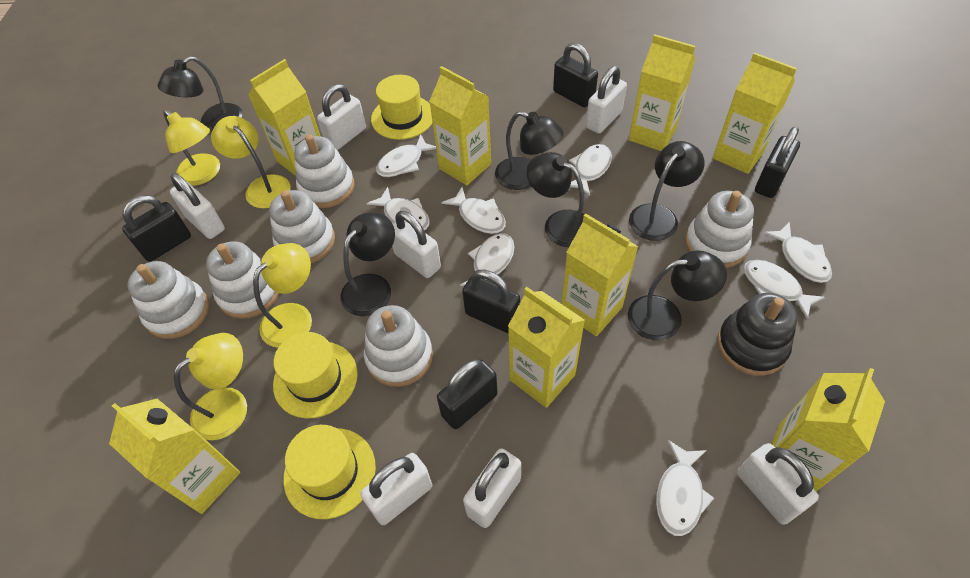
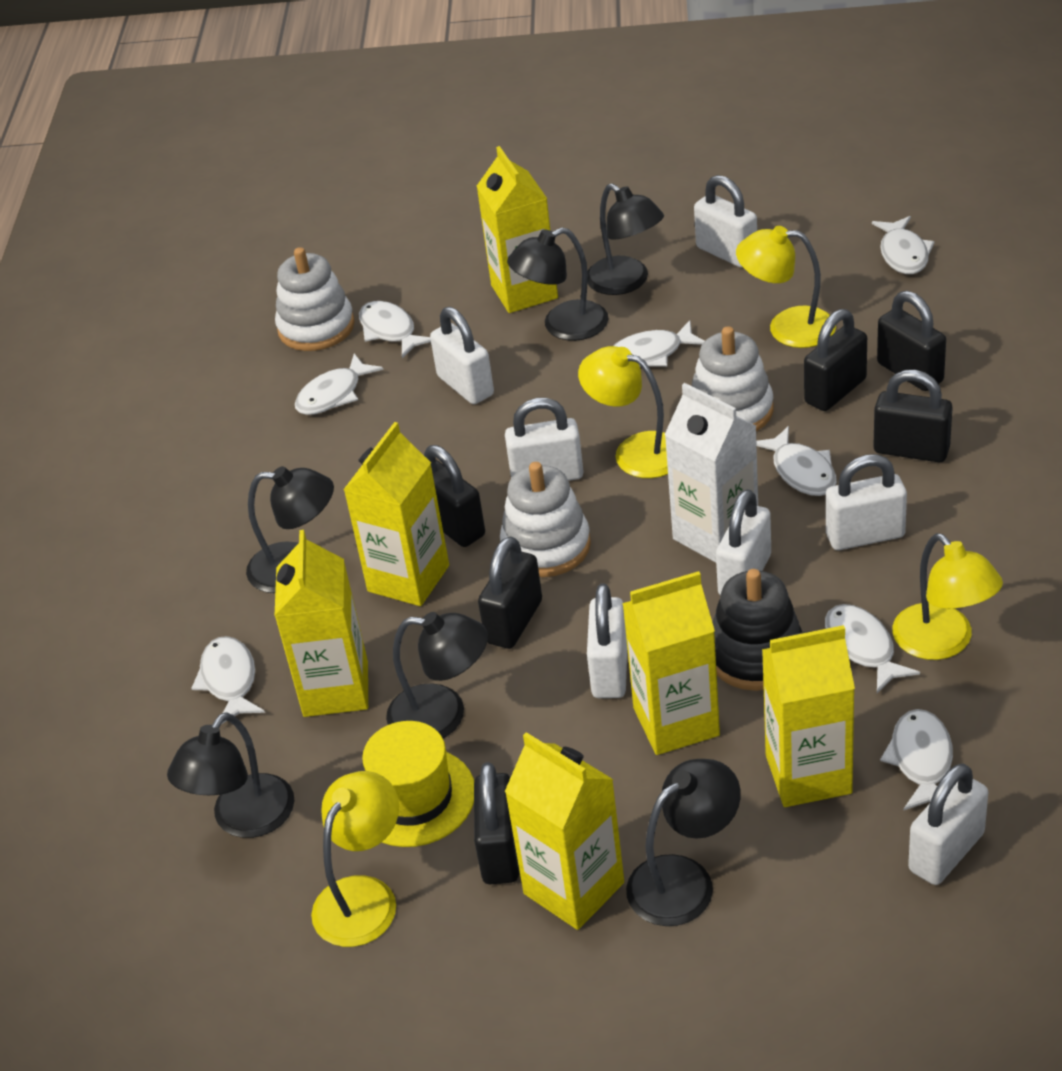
black padlock: [122,195,191,262] [437,360,498,429] [462,270,520,333] [553,43,598,107] [755,127,800,198] = 5 -> [424,445,485,547] [474,762,519,884] [478,536,542,649] [804,309,867,411] [873,370,953,462] [877,291,946,391] = 6
white carton: none = 0 -> [665,383,758,563] = 1
white stacking toy: [127,261,209,339] [206,241,279,319] [269,190,335,263] [294,134,354,208] [364,305,433,387] [685,191,754,268] = 6 -> [275,247,355,351] [500,462,591,577] [692,326,773,432] = 3
yellow carton: [109,399,240,514] [248,59,321,176] [429,66,491,185] [508,287,585,408] [561,214,638,336] [629,34,695,151] [713,52,797,174] [771,368,885,491] = 8 -> [275,530,368,717] [343,422,449,606] [477,146,558,313] [505,732,624,930] [622,571,720,755] [762,625,855,807] = 6
yellow hat: [273,332,358,418] [284,425,376,519] [371,75,433,140] = 3 -> [362,721,474,847] = 1

